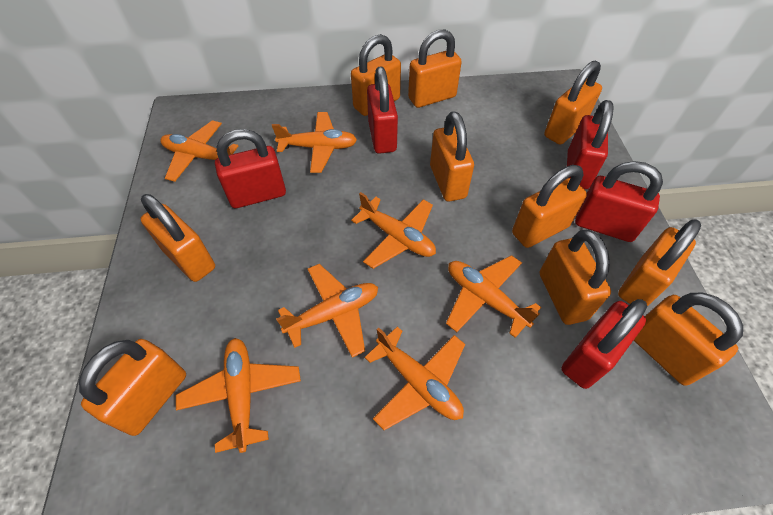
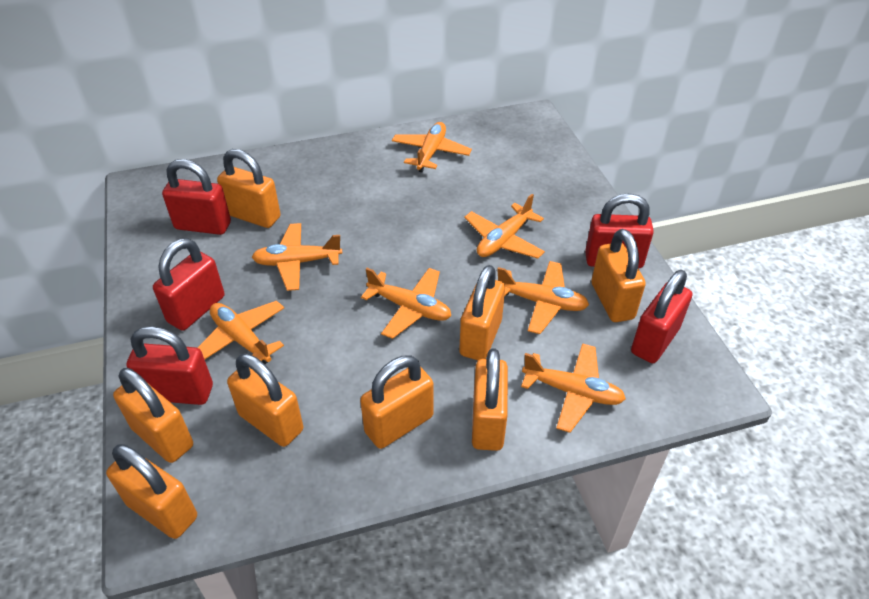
orange padlock: [79,339,186,436] [141,194,215,282] [351,34,401,116] [408,30,462,108] [430,111,474,202] [512,165,587,248] [540,229,611,325] [544,60,602,145] [618,219,701,307] [634,293,743,386] = 10 -> [106,444,197,539] [113,368,193,463] [217,149,281,228] [227,354,303,447] [360,355,434,449] [459,265,505,360] [472,348,508,451] [591,229,646,322] = 8

